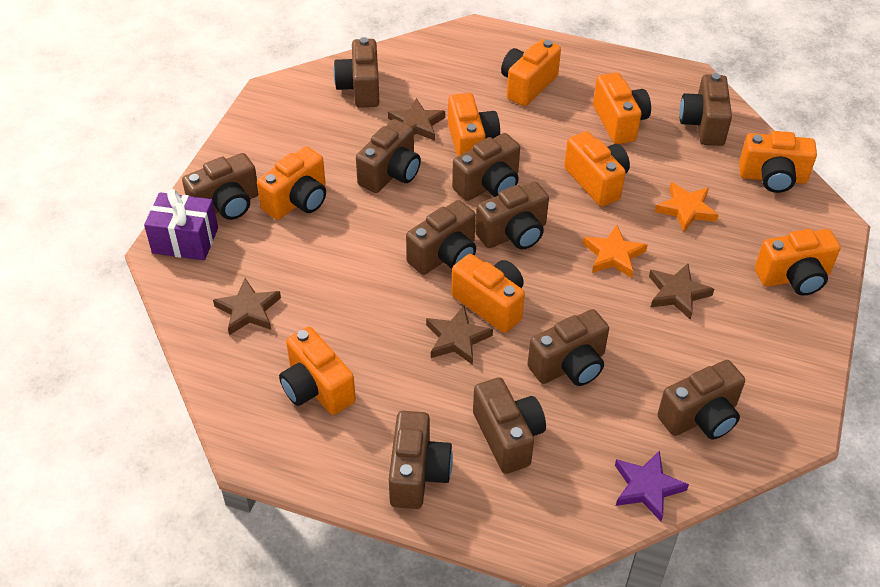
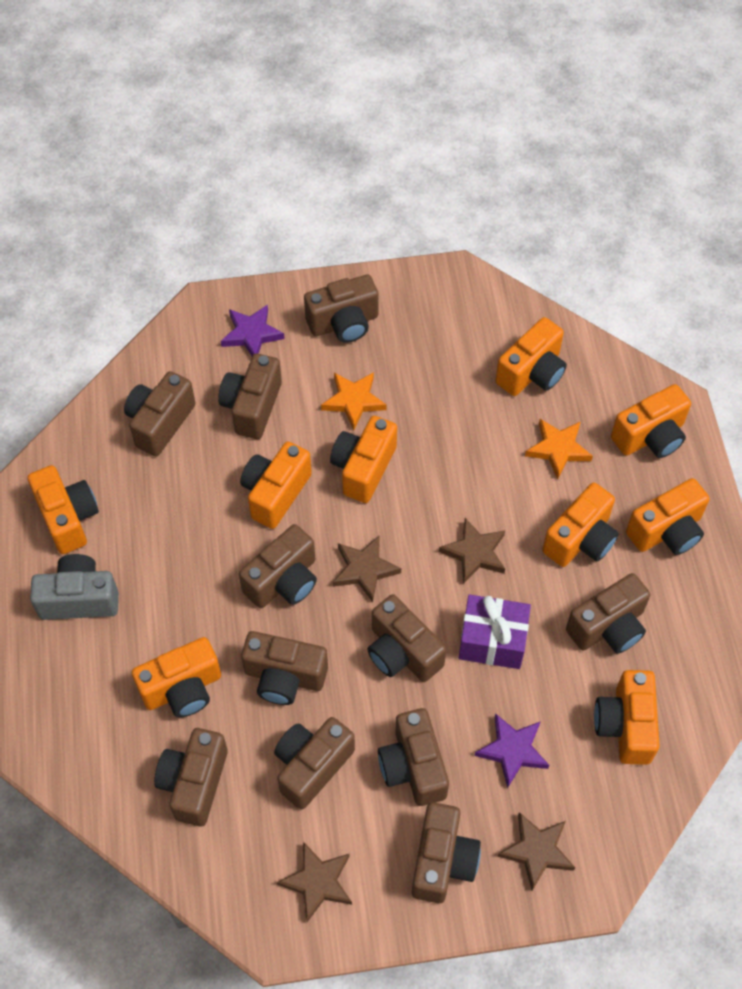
grey camera: none = 0 -> [30,554,119,620] = 1
purple star: [615,450,689,521] = 1 -> [221,304,285,356] [475,713,549,788] = 2

